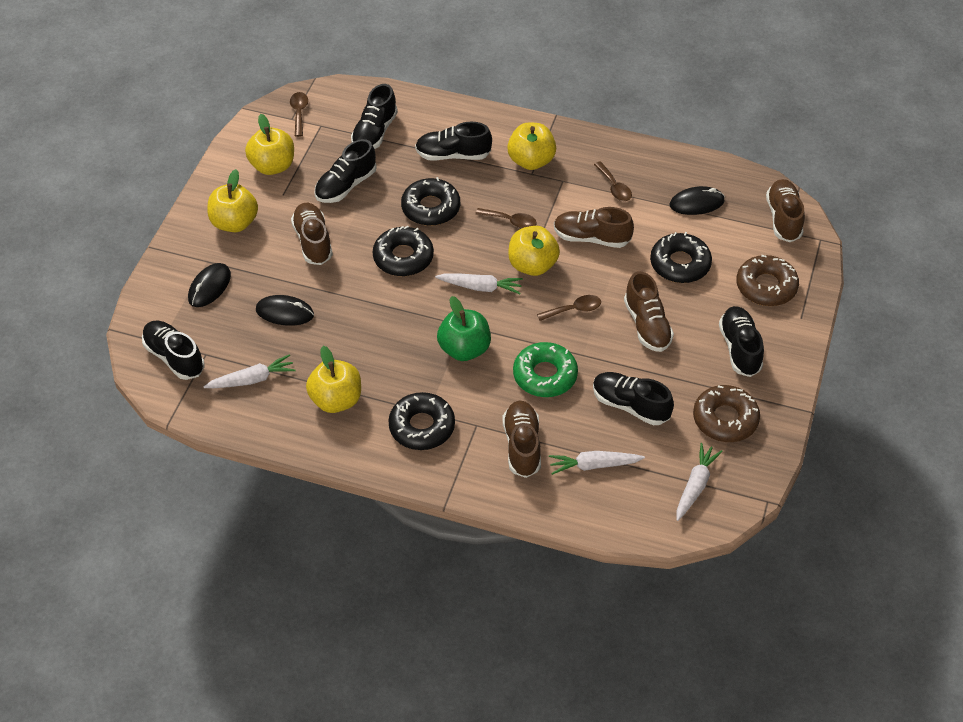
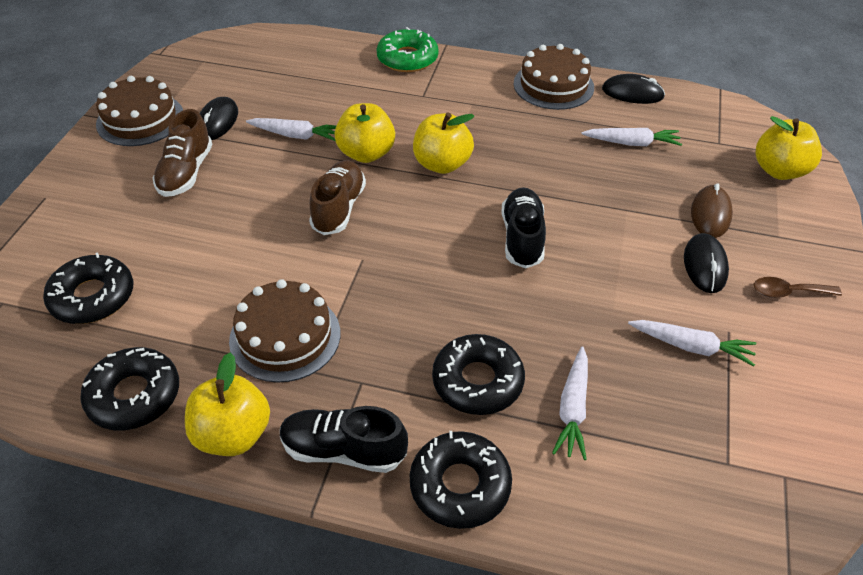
black shoe: [142,321,204,380] [315,139,377,203] [351,84,398,149] [415,122,492,161] [593,372,674,425] [719,306,764,377] = 6 -> [280,406,408,473] [501,187,546,268] = 2
brown cake: none = 0 -> [96,76,183,146] [229,279,340,383] [514,44,594,110] = 3
brown donut: [693,385,760,442] [736,255,799,306] = 2 -> none = 0
brown mouse: none = 0 -> [691,183,733,238] = 1
brown shoe: [291,203,333,265] [503,401,541,478] [554,207,634,248] [624,271,674,352] [766,179,805,242] = 5 -> [153,109,213,197] [309,160,366,235] = 2
brown spoon: [290,92,308,137] [475,208,537,229] [537,295,601,321] [594,161,632,201] = 4 -> [754,277,842,298] = 1
green apple: [437,296,491,361] = 1 -> none = 0
yellow apple: [208,169,258,232] [245,114,294,175] [306,346,361,413] [507,123,556,170] [508,226,560,276] = 5 -> [185,353,270,456] [334,103,395,163] [413,113,474,174] [756,116,822,180] = 4

